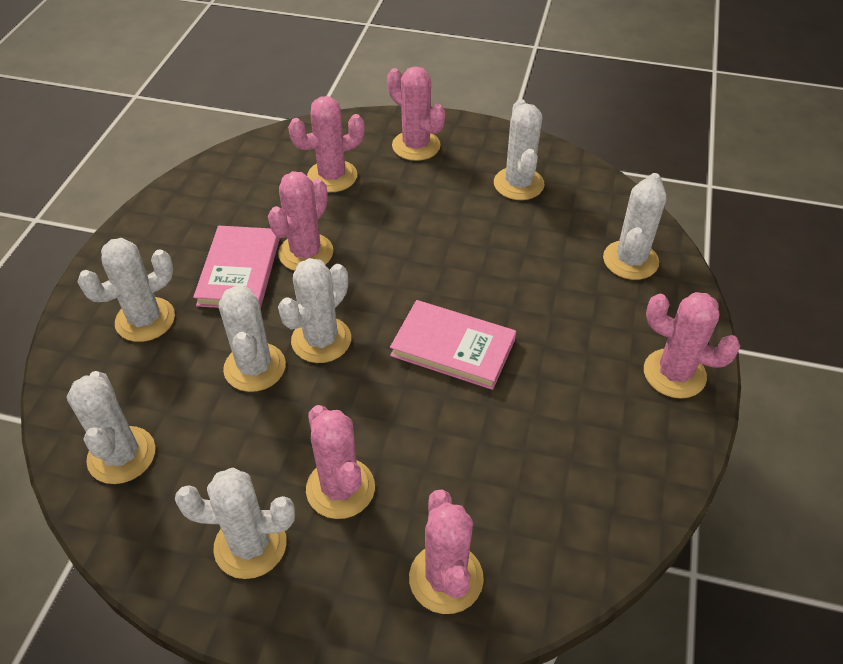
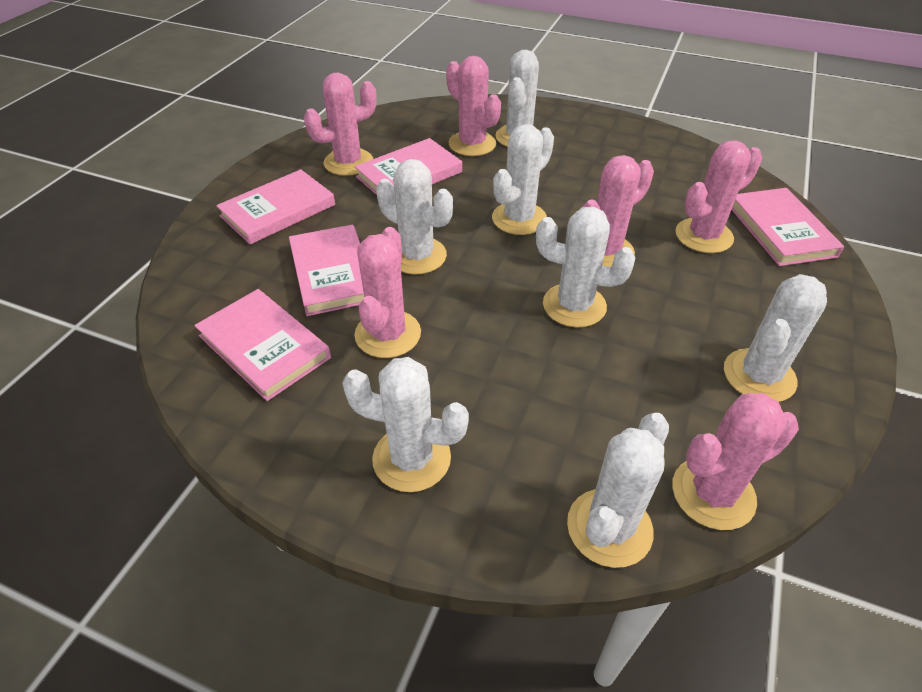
pink book: [193,226,280,309] [390,300,516,390] = 2 -> [194,289,331,401] [216,169,335,244] [289,224,365,316] [355,138,462,195] [732,188,844,266] = 5

